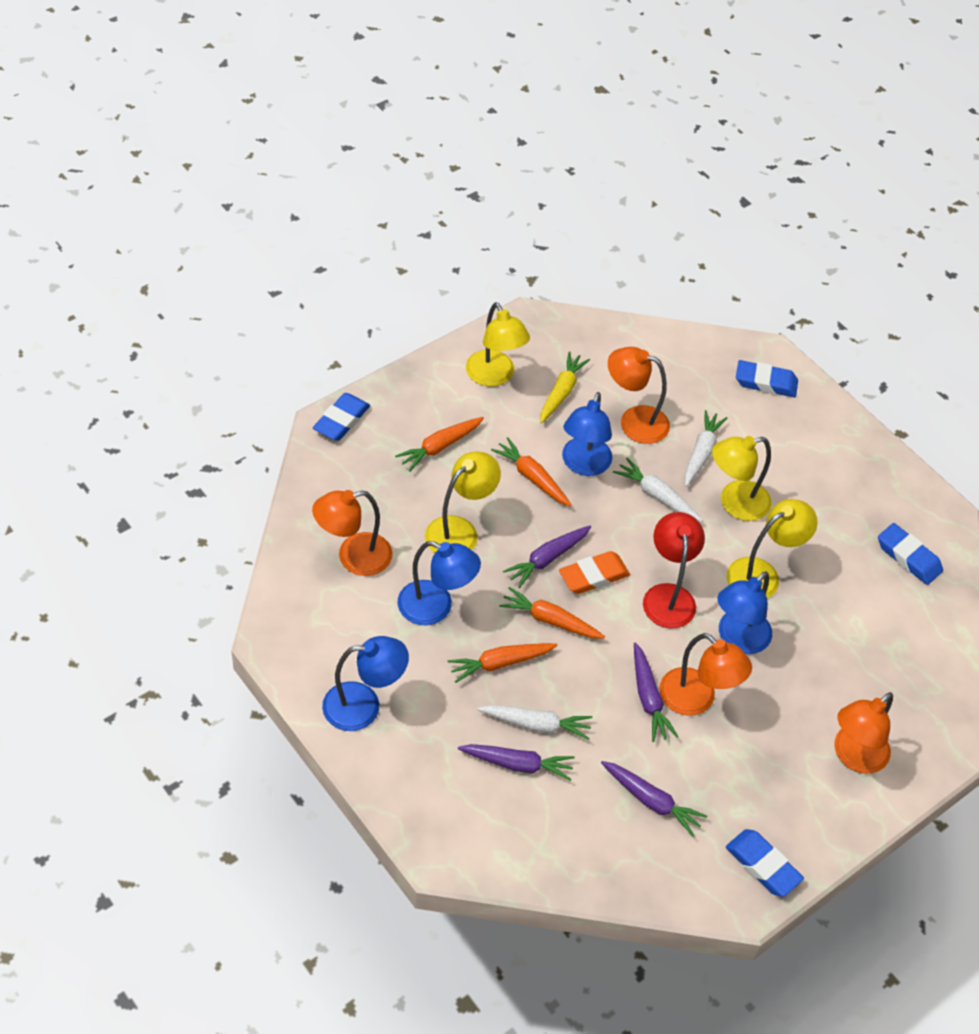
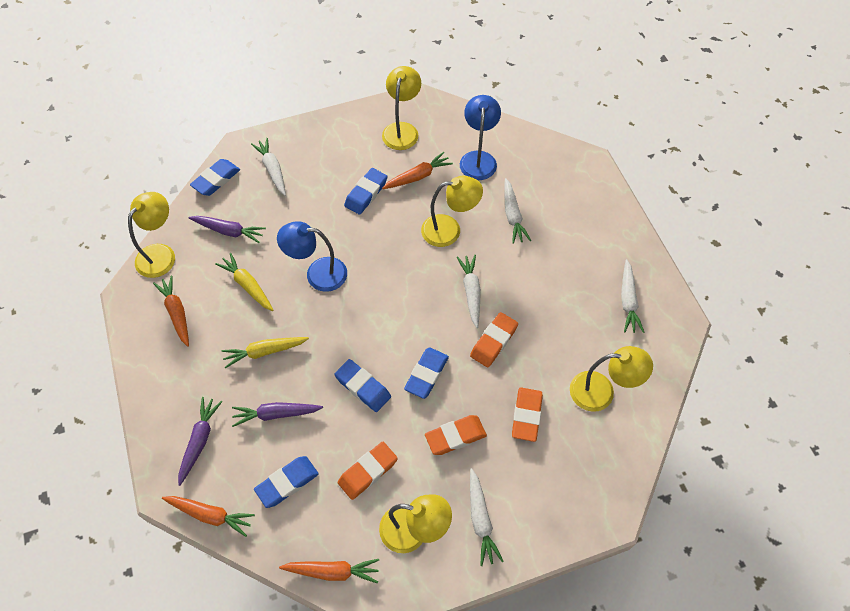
blue eraser: [313,393,370,441] [726,829,804,897] [736,360,798,397] [878,523,943,585] = 4 -> [190,159,240,196] [254,456,319,508] [334,359,391,412] [344,168,387,215] [404,347,449,399] = 5
blue lamp: [322,636,409,731] [398,541,481,625] [562,392,612,476] [717,571,772,654] = 4 -> [277,221,347,292] [460,95,501,180] = 2
orange eraser: [559,551,630,594] = 1 -> [338,442,398,500] [425,415,487,455] [470,312,518,367] [512,388,543,442] = 4
orange lamp: [312,490,392,576] [608,347,670,444] [659,633,752,716] [834,692,893,774] = 4 -> none = 0
purple carrot: [458,744,575,781] [503,525,591,588] [601,761,707,837] [634,643,678,742] = 4 -> [178,397,222,486] [189,216,266,243] [232,402,323,427] = 3
red lamp: [643,512,705,629] = 1 -> none = 0
white carrot: [477,705,592,740] [613,458,703,522] [684,410,727,487] = 3 -> [251,138,286,196] [457,255,481,328] [470,468,503,566] [504,178,531,244] [621,259,644,333] = 5
yellow carrot: [540,351,590,423] = 1 -> [215,253,273,311] [222,337,309,368] = 2
yellow lamp: [425,452,501,553] [466,302,530,386] [712,436,771,521] [727,499,818,598] = 4 -> [128,192,175,278] [379,494,452,553] [382,66,421,150] [421,176,483,247] [570,346,653,412] = 5

